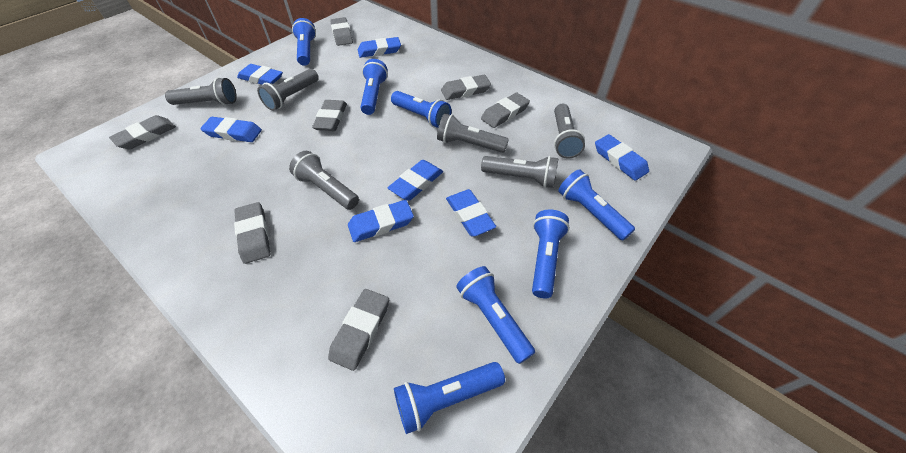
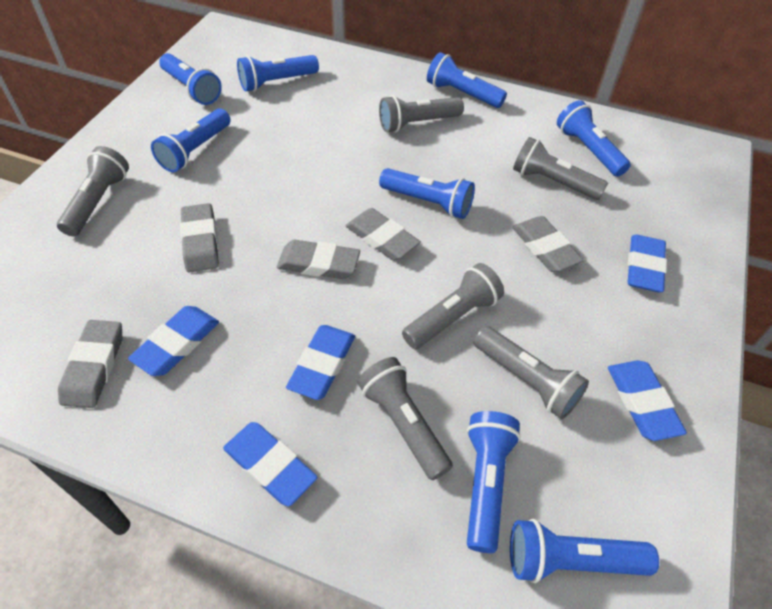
blue eraser: [200,117,262,142] [237,64,283,85] [348,200,414,242] [358,37,401,58] [388,160,443,201] [446,189,496,236] [595,134,649,181] = 7 -> [128,306,219,376] [223,422,317,506] [286,325,355,400] [608,360,687,441] [628,234,667,292] = 5
blue flashlight: [292,18,316,66] [360,59,388,115] [391,91,451,128] [394,362,505,434] [456,266,535,364] [532,210,570,298] [558,169,635,241] = 7 -> [151,109,231,172] [159,53,222,105] [237,55,319,91] [379,168,475,219] [427,52,507,108] [467,411,521,553] [510,519,659,583] [557,100,631,177] = 8
grey eraser: [109,115,176,149] [234,202,270,264] [312,100,347,131] [328,289,389,371] [330,17,353,46] [441,75,491,100] [481,93,530,128] = 7 -> [58,320,122,408] [180,203,219,273] [277,240,360,279] [346,208,421,261] [512,216,584,272] = 5

